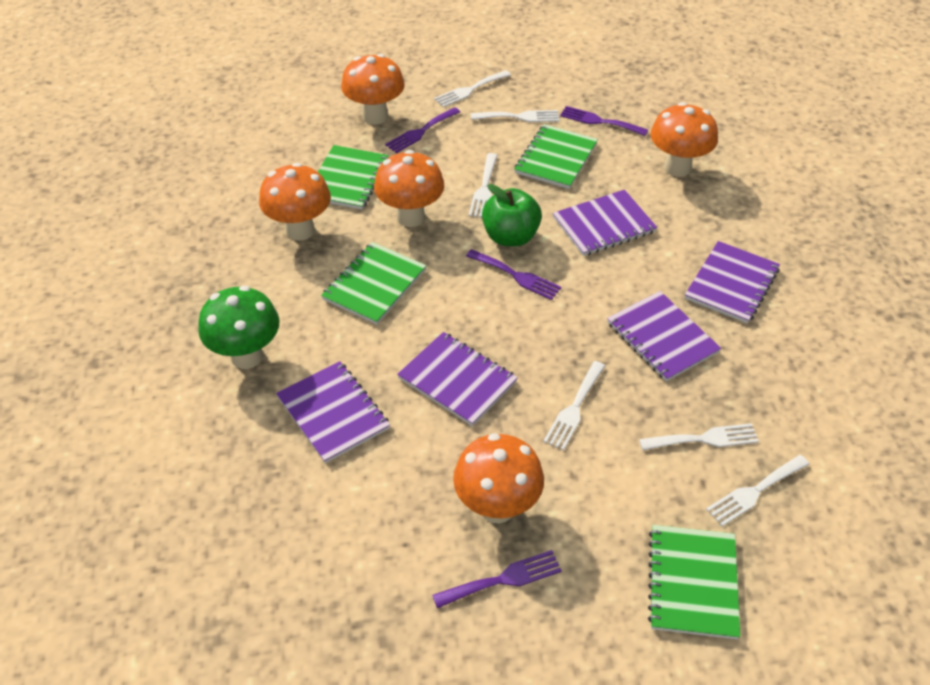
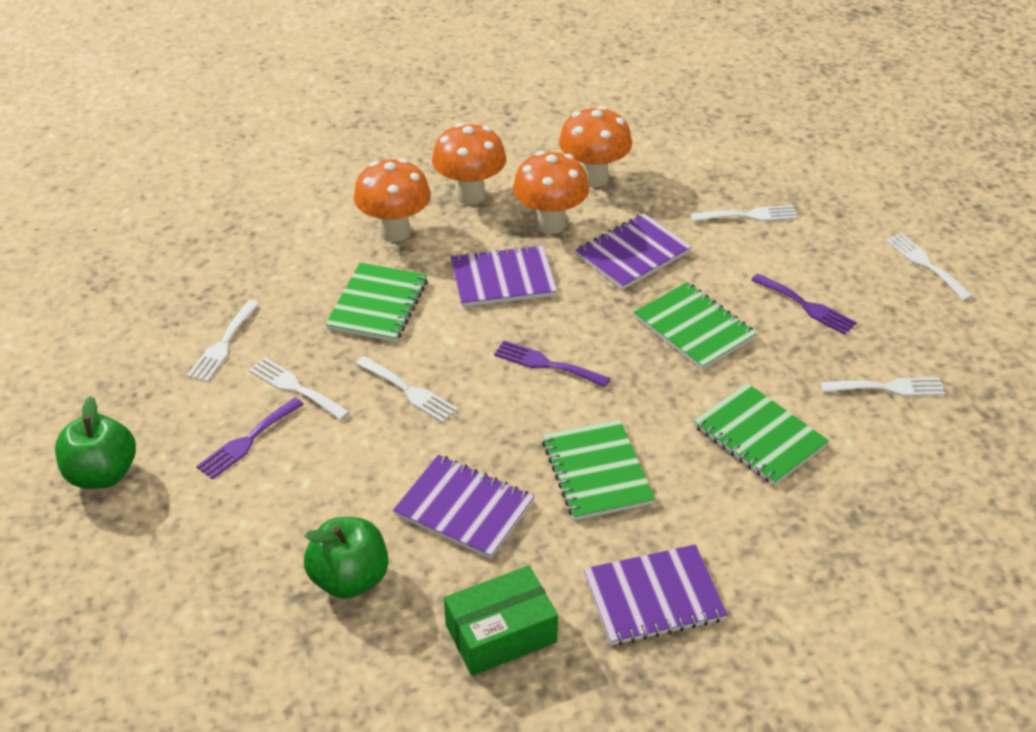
green apple: [482,184,542,246] = 1 -> [55,396,136,489] [304,517,388,599] = 2
green box: none = 0 -> [444,565,558,676] = 1
green mushroom: [198,286,280,369] = 1 -> none = 0
orange mushroom: [259,163,331,241] [341,54,405,125] [374,150,444,227] [453,433,544,523] [650,102,718,177] = 5 -> [354,158,431,242] [432,123,506,205] [513,151,589,234] [559,106,632,187] = 4
purple fork: [385,107,460,153] [432,550,562,608] [466,249,561,300] [560,106,648,136] = 4 -> [196,398,304,480] [494,340,610,387] [751,274,857,335] = 3
purple notebook: [276,361,390,464] [397,332,518,426] [553,190,657,256] [607,291,721,382] [685,241,780,324] = 5 -> [393,455,534,559] [451,245,557,307] [575,213,692,290] [584,544,728,645] = 4

